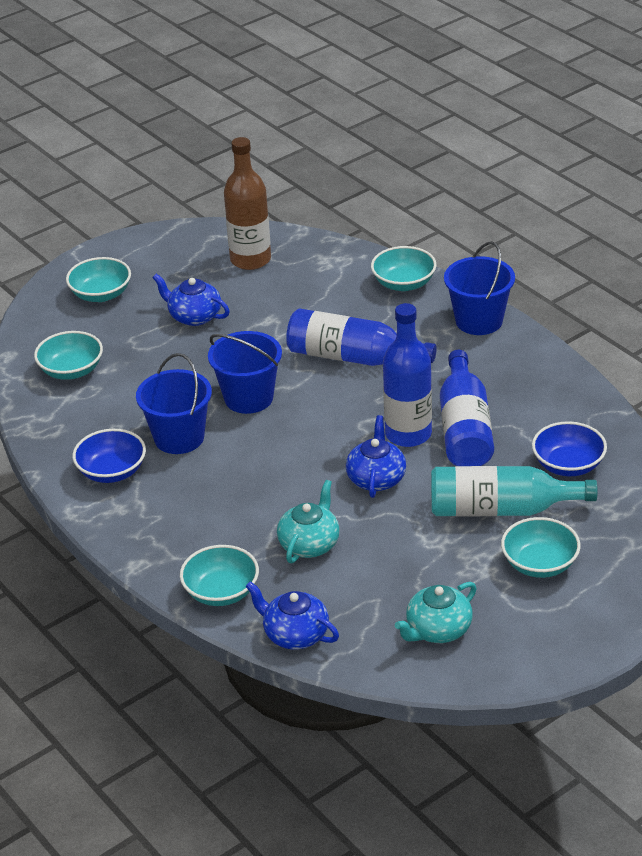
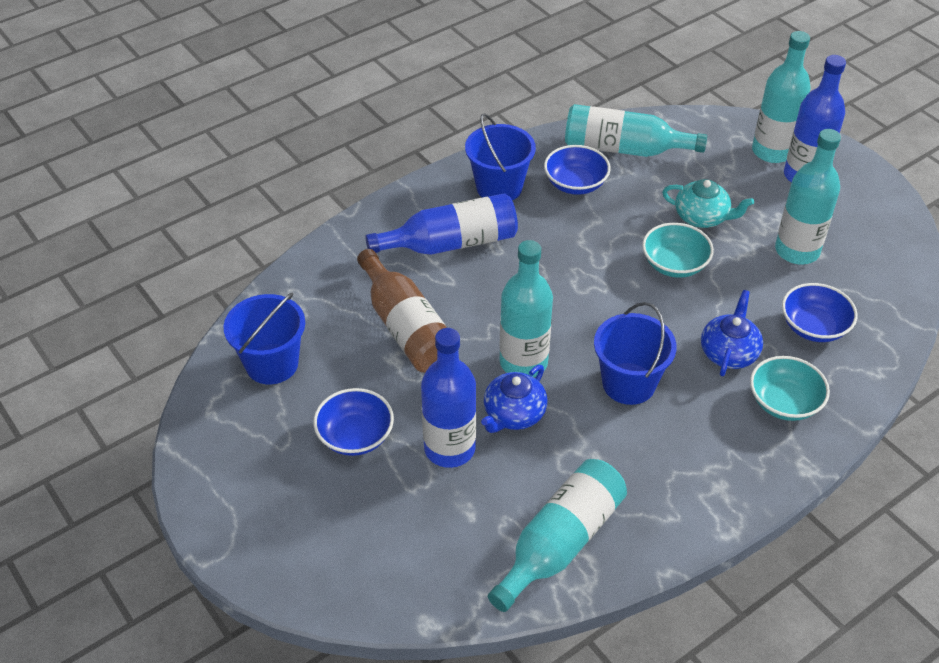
blue bowl: [72,429,146,483] [532,421,607,476] = 2 -> [313,388,394,456] [544,145,610,195] [782,283,857,342] = 3
blue teapot: [152,274,230,326] [245,581,339,649] [346,415,406,498] = 3 -> [481,365,547,433] [701,290,763,376] = 2
turquoise bottle: [431,466,598,517] = 1 -> [488,459,627,612] [499,240,553,377] [565,104,707,157] [752,31,811,163] [775,129,841,264] = 5
turquoise bowl: [34,331,103,380] [66,257,131,302] [180,545,259,606] [371,246,436,291] [501,517,581,578] = 5 -> [642,223,714,278] [750,356,830,421] = 2
turquoise teapot: [277,480,340,563] [395,582,477,643] = 2 -> [662,179,754,228] = 1

